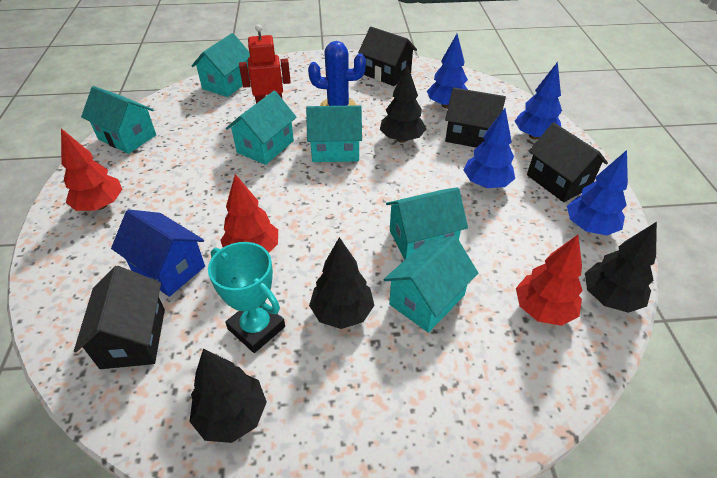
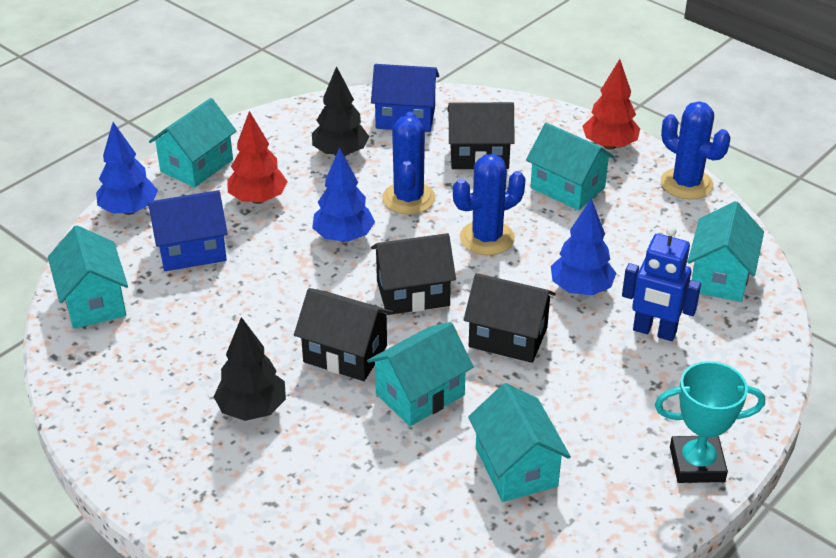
black tree: [189,348,267,443] [309,237,374,329] [380,64,426,143] [585,222,657,313] = 4 -> [213,317,286,421] [312,66,369,156] = 2
blue cactus: [308,41,366,106] = 1 -> [382,112,435,215] [453,154,526,255] [661,101,730,200] = 3
blue house: [111,209,205,297] = 1 -> [148,190,228,271] [371,64,439,132] = 2
blue robot: none = 0 -> [622,226,701,341] = 1
blue tree: [427,34,468,108] [464,108,515,188] [515,62,562,139] [567,150,628,235] = 4 -> [96,122,158,215] [312,148,375,242] [551,199,616,295] = 3
red robot: [239,24,291,103] = 1 -> none = 0
red tree: [61,128,123,211] [220,174,278,253] [516,235,583,326] = 3 -> [227,111,288,204] [583,59,640,150] = 2

